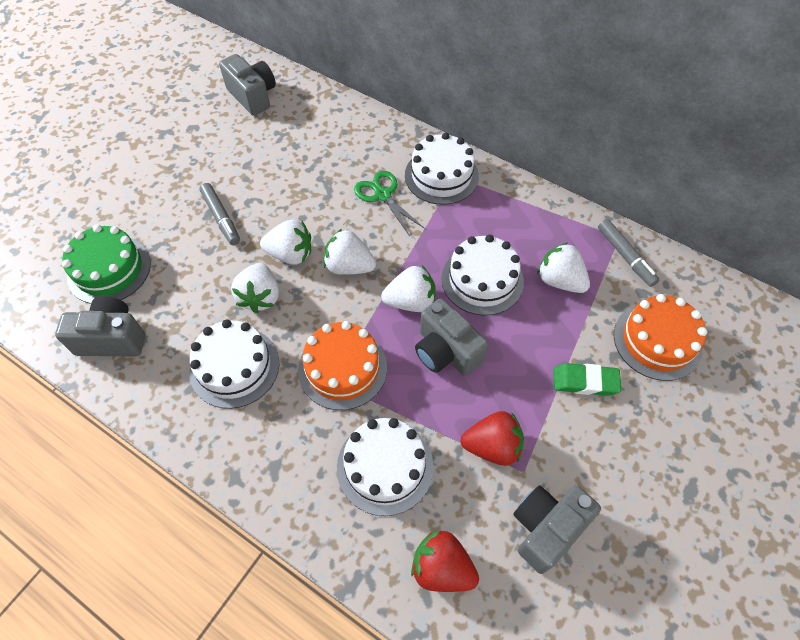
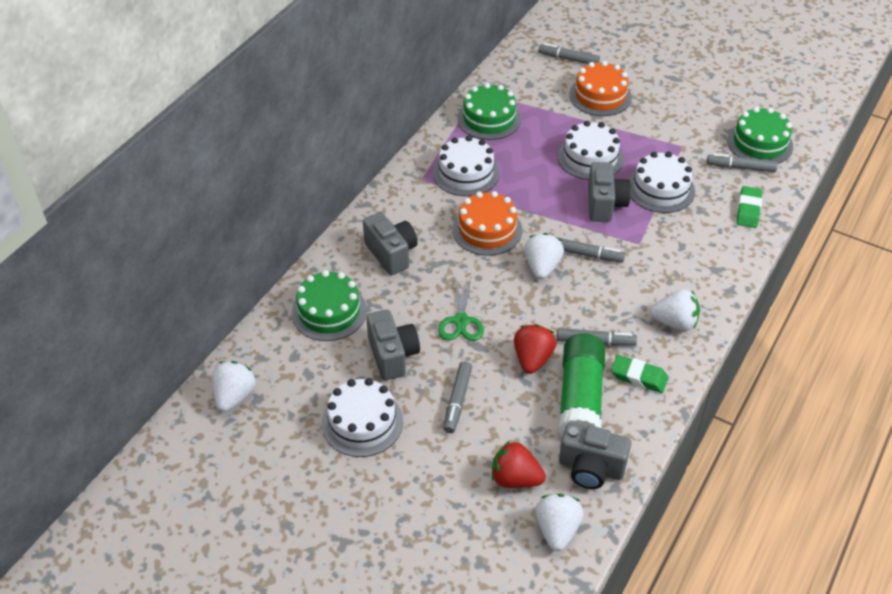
green cake: [62,225,151,304] = 1 -> [292,270,367,341] [457,83,521,140] [727,107,793,163] = 3
green eraser: [554,363,621,396] = 1 -> [611,355,668,393] [737,186,762,228] = 2
green glue stick: none = 0 -> [558,333,605,437] = 1
grey marker: [199,183,240,245] [598,219,659,287] = 2 -> [444,361,472,433] [538,43,600,64] [557,328,637,346] [560,238,625,263] [707,154,778,172] = 5
white strawberry: [231,263,279,313] [260,219,311,265] [324,229,376,275] [381,266,435,312] [537,242,590,293] = 5 -> [212,361,256,412] [524,233,564,279] [535,494,584,551] [650,289,700,331] = 4

